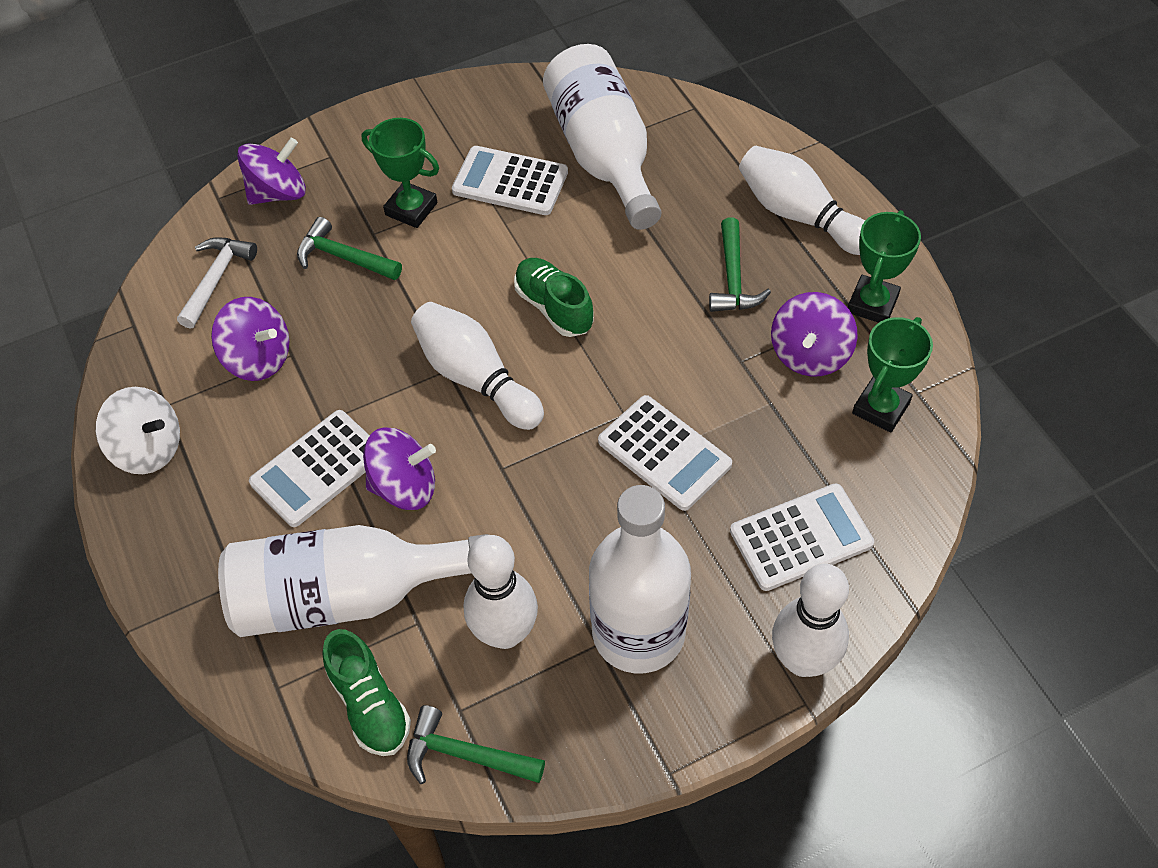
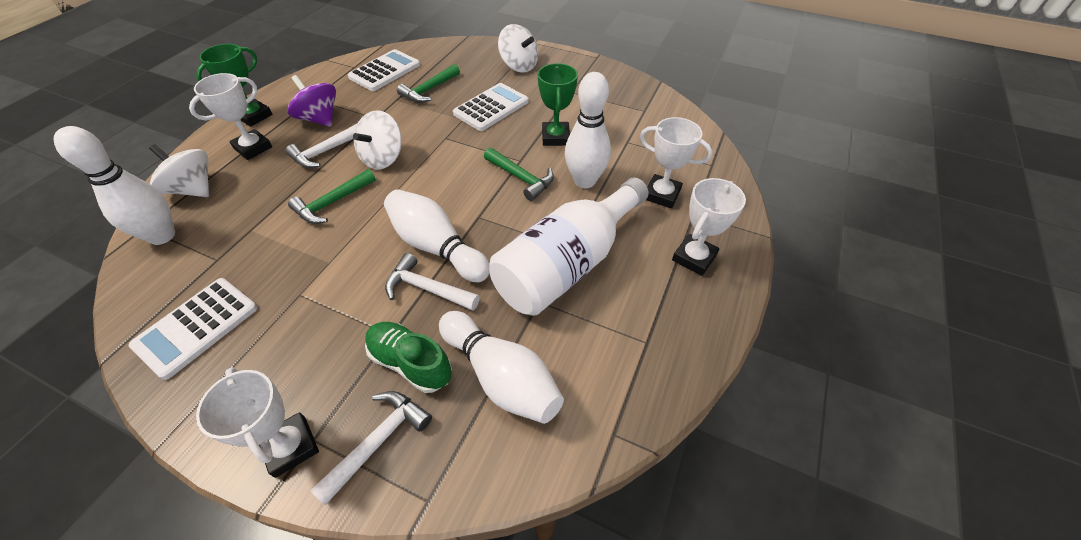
green shoe: [322,629,411,756] [514,258,594,337] = 2 -> [365,322,452,393] = 1
green trophy: [362,118,439,228] [848,210,921,323] [852,317,933,433] = 3 -> [196,44,273,127] [538,63,578,146] = 2
purple spinning top: [211,297,289,381] [237,138,306,205] [363,427,436,510] [771,292,858,377] = 4 -> [287,75,336,127] = 1
white bottle: [218,525,489,637] [543,44,661,230] [589,485,691,673] = 3 -> [489,178,649,316] = 1
white calculator: [249,410,370,527] [452,146,568,215] [598,395,732,511] [730,483,874,591] = 4 -> [129,278,257,380] [348,49,420,91] [453,83,529,131] = 3
white hammer: [177,237,257,329] = 1 -> [285,123,358,168] [311,391,432,505] [385,253,480,311] = 3
white spinning top: [96,387,180,474] = 1 -> [149,144,209,197] [353,110,402,169] [498,24,538,73] = 3
white trophy: none = 0 -> [189,73,272,160] [196,367,319,478] [640,117,713,209] [672,178,746,276] = 4

